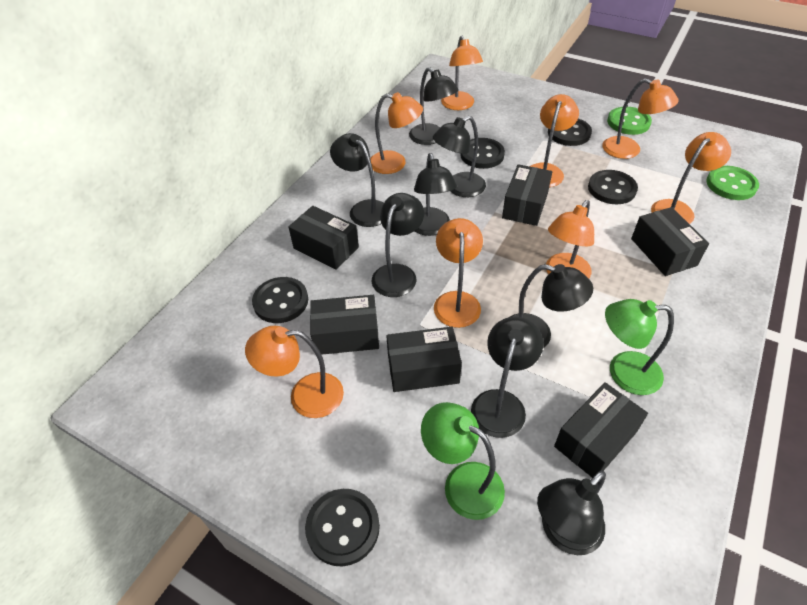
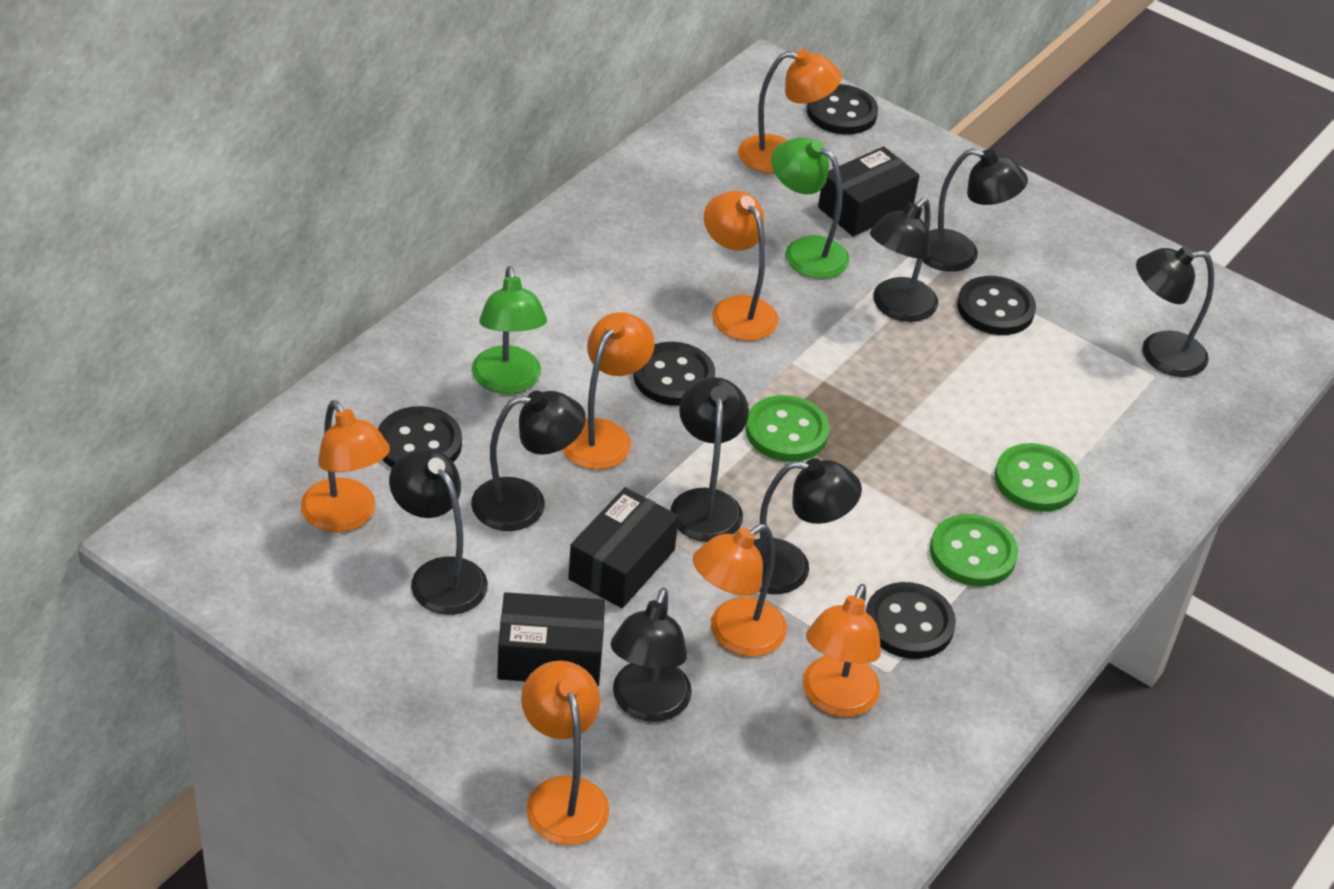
black box: [289,206,359,270] [310,295,379,355] [386,327,462,392] [502,164,552,226] [554,382,648,478] [631,207,709,276] = 6 -> [497,592,605,686] [568,487,679,608] [818,146,920,236] = 3
green button: [607,107,652,135] [706,166,759,200] = 2 -> [745,395,829,462] [930,514,1018,587] [995,443,1080,512] = 3
orange lamp: [245,326,344,418] [370,92,423,174] [434,218,483,328] [441,36,483,110] [529,94,579,187] [546,200,594,279] [602,79,679,159] [651,132,731,224] = 8 -> [301,400,390,533] [521,661,610,845] [562,312,655,470] [693,524,787,657] [704,191,779,341] [738,49,842,173] [803,584,881,717] = 7

